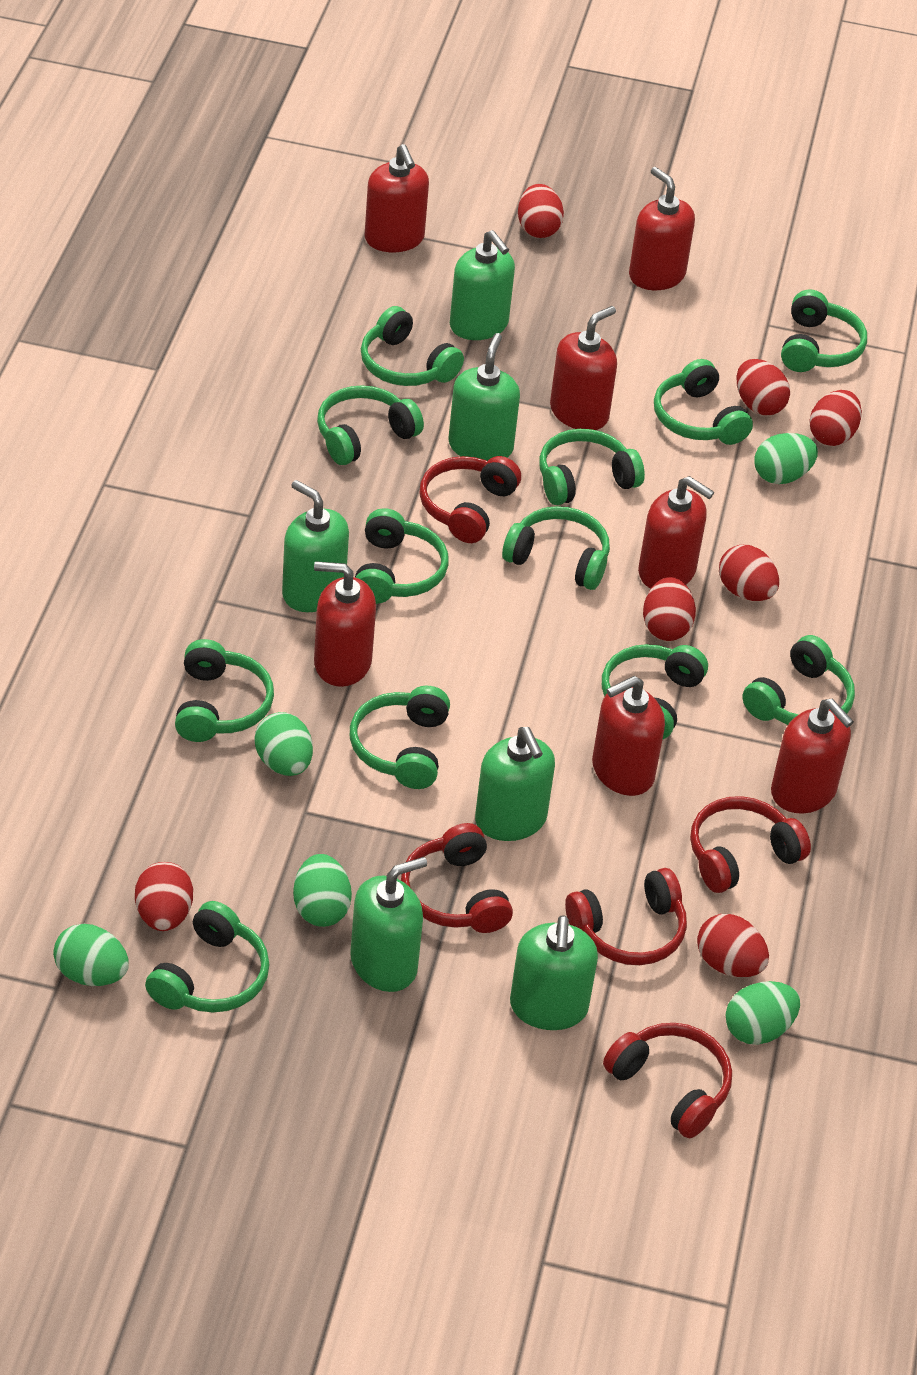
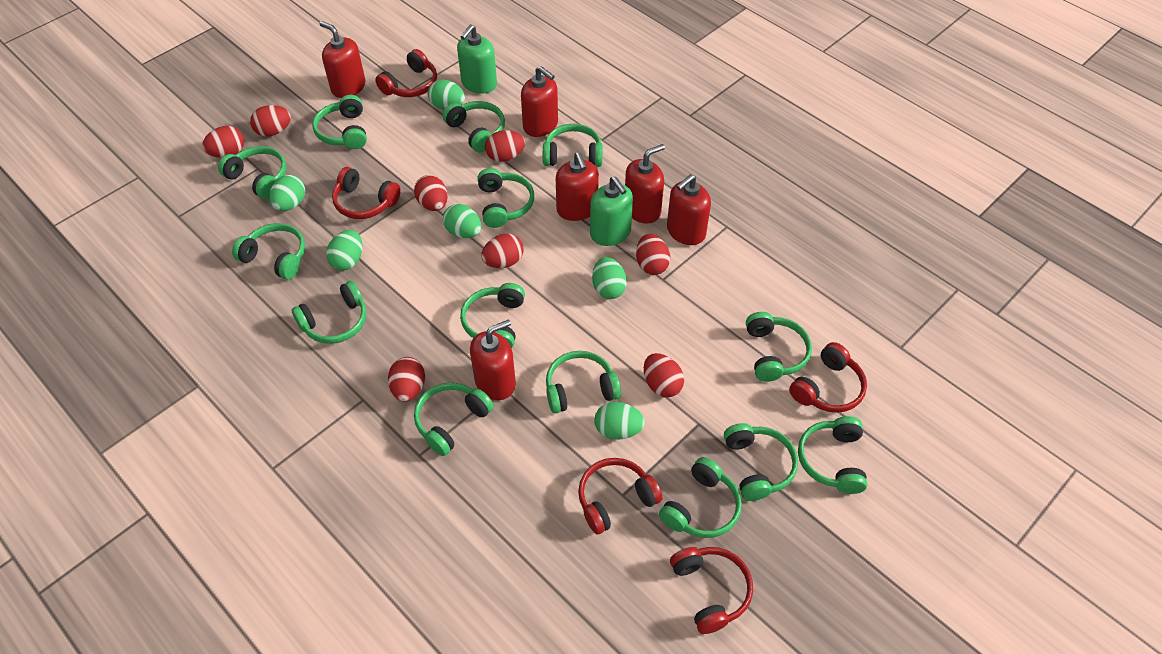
green egg: [53,924,129,986] [255,712,313,776] [293,854,352,927] [726,981,800,1045] [754,433,818,484] = 5 -> [269,175,305,211] [326,230,362,271] [428,80,465,110] [443,204,481,238] [592,257,627,299] [595,402,645,440] = 6
green headphones: [145,901,270,1013] [175,639,274,742] [317,385,424,465] [350,686,450,789] [355,508,449,604] [361,306,464,386] [502,506,610,590] [539,429,645,505] [602,644,708,739] [654,359,753,445] [742,635,855,725] [781,289,867,372] = 12 -> [218,146,287,199] [232,223,305,280] [292,281,366,344] [312,95,367,149] [414,383,494,456] [443,101,505,152] [460,283,525,348] [477,168,534,228] [543,124,603,167] [546,351,621,414] [659,457,742,538] [724,423,798,501] [746,312,812,382] [798,416,867,494] = 14
green soap dispenser: [282,480,349,612] [350,857,427,992] [448,333,520,461] [450,230,515,340] [475,727,555,841] [510,915,598,1030] = 6 -> [457,24,497,94] [590,177,633,246] = 2
red egg: [135,862,193,931] [518,184,564,238] [643,577,696,641] [697,914,769,977] [719,545,779,601] [736,359,790,415] [809,390,862,446] = 7 -> [202,126,244,158] [250,105,291,136] [388,357,425,402] [414,175,448,211] [481,233,524,268] [485,130,525,162] [636,234,670,275] [644,353,684,397] = 8
red soap dispenser: [314,561,376,687] [364,144,429,252] [550,306,617,430] [592,676,665,796] [629,167,695,290] [638,476,714,589] [771,699,854,814] = 7 -> [320,21,366,98] [470,319,516,400] [521,66,558,137] [556,152,599,221] [625,144,665,223] [667,174,711,245] = 6

